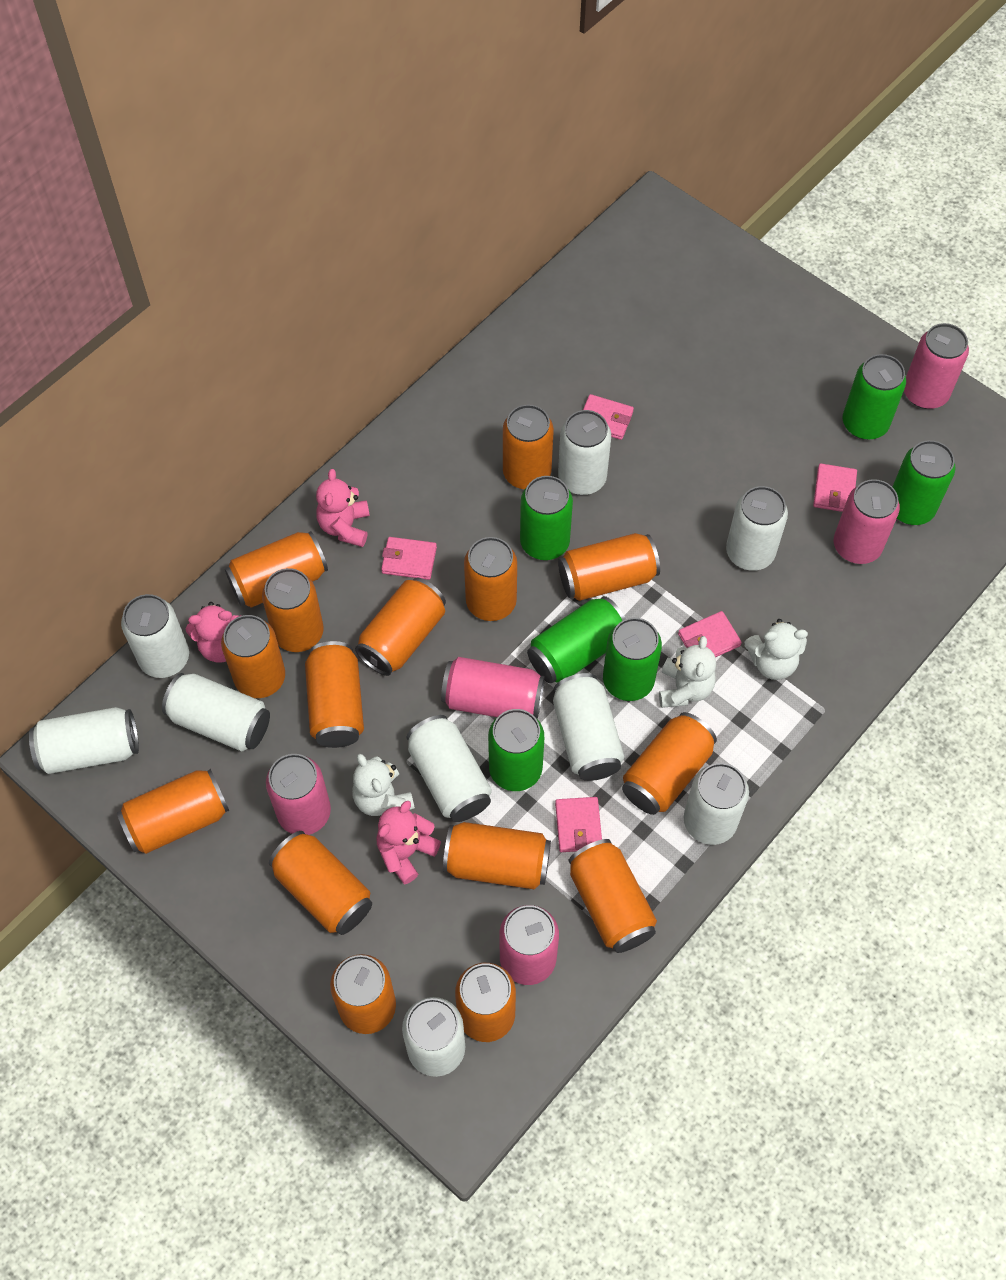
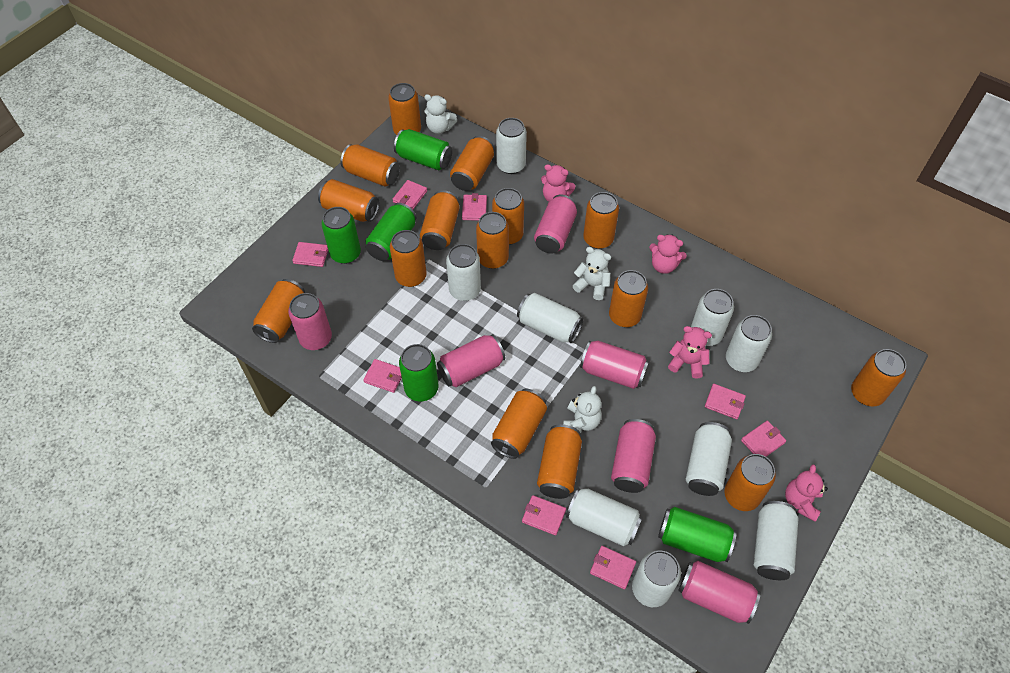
green can: [488,709,544,791] [520,476,573,560] [527,596,626,684] [603,618,662,701] [843,354,906,440] [893,440,956,525] = 6 -> [321,207,361,264] [366,203,417,261] [394,129,452,170] [399,344,438,402] [658,507,737,562] = 5
pink can: [266,754,331,835] [441,657,545,719] [500,905,559,985] [834,479,900,564] [904,323,969,409] = 5 -> [288,293,332,350] [437,334,505,387] [534,194,577,254] [580,341,649,389] [611,419,656,493] [678,561,761,624] = 6
pink teddy bear: [185,602,241,663] [316,469,370,547] [377,801,441,884] = 3 -> [541,164,575,202] [649,234,687,274] [668,326,712,378] [785,465,828,522] = 4
pink wallet: [381,537,437,580] [555,797,602,852] [583,394,634,440] [678,611,742,657] [813,464,857,512] = 5 -> [292,242,328,267] [363,359,402,393] [393,180,427,210] [462,193,487,221] [522,495,566,535] [590,546,636,589] [705,384,746,419] [741,421,786,456] = 8

